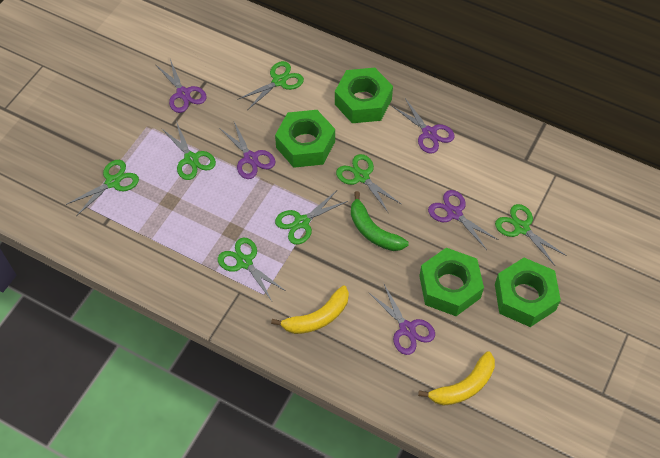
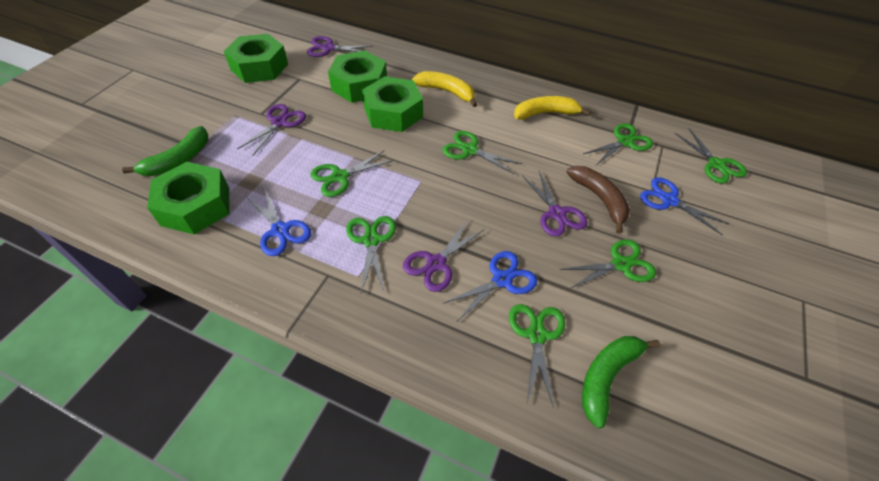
blue scissors: none = 0 -> [246,189,311,256] [442,251,537,320] [640,177,730,236] = 3
brown banana: none = 0 -> [567,166,630,234] = 1
green banana: [351,191,409,251] = 1 -> [122,126,208,176] [582,336,660,428] = 2
purple scissors: [156,59,207,113] [220,122,276,179] [368,284,435,355] [392,98,455,154] [428,190,498,250] = 5 -> [237,104,306,156] [307,36,373,57] [403,219,483,292] [522,171,587,237] = 4

